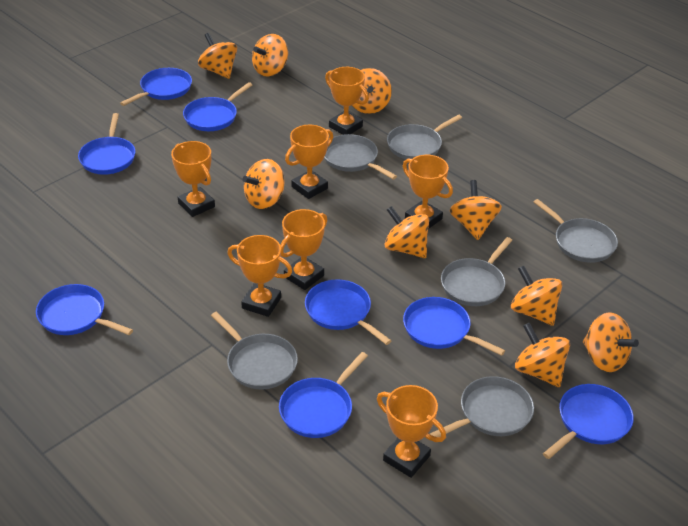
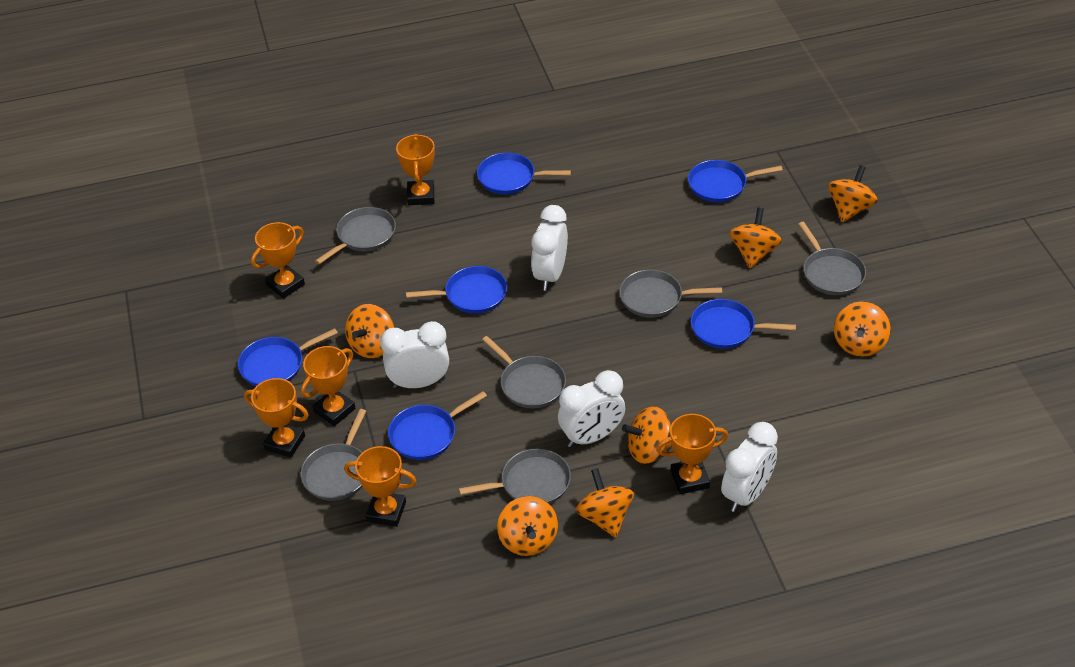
blue pan: [36,284,133,335] [78,113,135,175] [120,68,192,106] [183,82,252,131] [279,352,368,438] [305,279,391,345] [403,297,505,356] [543,384,634,459] = 8 -> [238,328,338,386] [388,391,487,460] [406,266,507,314] [477,153,571,194] [688,160,783,202] [691,299,796,349] = 6
orange spinning top: [198,33,237,79] [242,159,285,209] [252,34,288,76] [352,68,392,114] [385,206,429,258] [450,180,502,240] [511,266,562,326] [515,323,570,387] [583,312,639,372] = 9 -> [345,304,394,358] [497,496,558,556] [576,468,634,537] [622,406,672,464] [730,208,782,268] [828,165,877,222] [834,301,891,357] = 7
orange trophy: [171,141,215,217] [227,235,292,317] [281,209,327,290] [285,125,333,199] [325,67,369,135] [377,385,446,478] [403,155,453,229] = 7 -> [244,378,309,458] [251,222,305,299] [301,346,356,426] [344,446,417,527] [396,134,435,205] [656,414,728,494] = 6
white clock: none = 0 -> [380,321,449,388] [531,205,568,291] [558,370,625,448] [721,422,778,512] = 4

